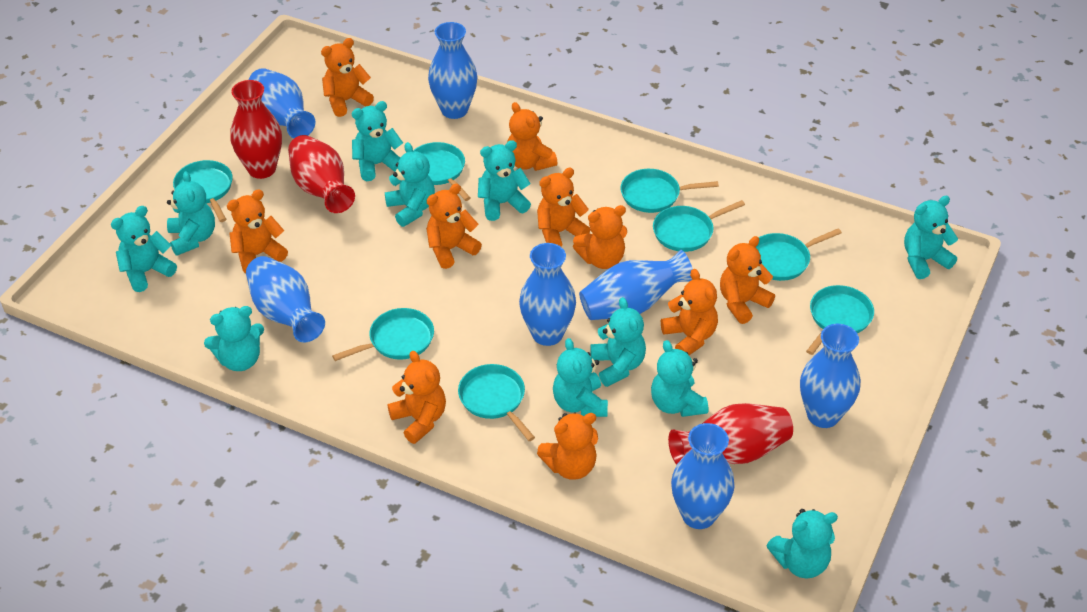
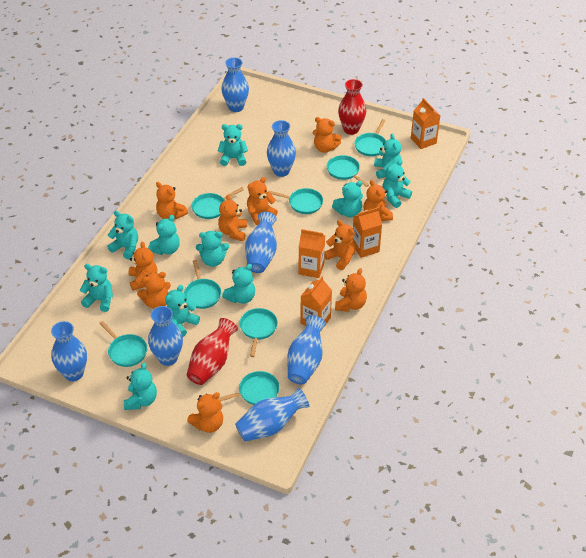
orange carton: none = 0 -> [299,229,325,278] [300,276,332,332] [353,207,382,258] [411,98,440,149] = 4
red vase: [230,80,282,179] [288,135,355,213] [668,403,793,464] = 3 -> [187,318,238,385] [338,79,366,135] = 2

